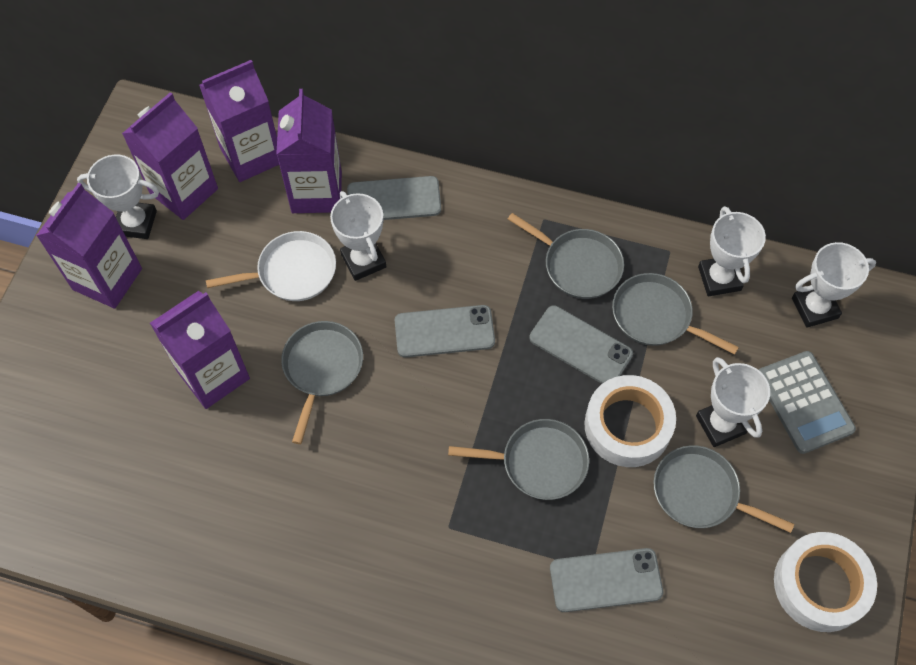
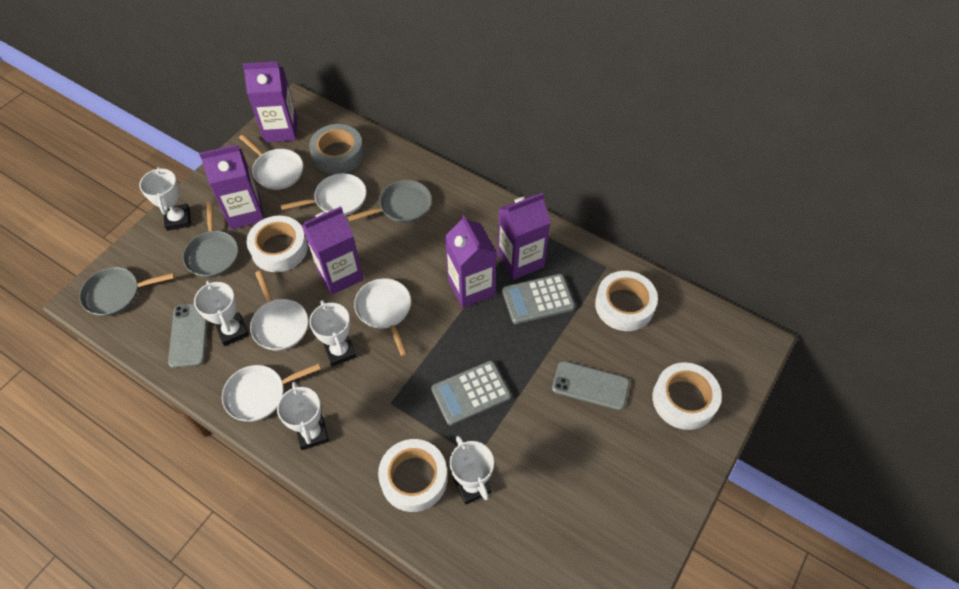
grey calculator: [759,351,856,454] = 1 -> [431,361,511,426] [502,274,575,324] = 2
grey pan: [281,321,363,444] [448,419,589,500] [508,213,624,299] [612,273,739,354] [654,445,794,533] = 5 -> [79,267,174,316] [183,201,238,278] [348,180,432,223] = 3
grey phone: [347,176,441,220] [395,305,495,358] [529,305,633,384] [550,548,663,612] = 4 -> [168,304,208,368] [552,361,629,410] = 2
grey tape: none = 0 -> [309,124,364,174] = 1
white pan: [206,231,336,301] = 1 -> [222,363,321,422] [239,134,303,190] [250,271,308,351] [280,173,366,216] [354,278,411,356] = 5
white tape: [584,375,676,467] [774,532,877,632] = 2 -> [247,216,308,272] [378,439,448,512] [595,271,658,331] [652,362,722,430] = 4

